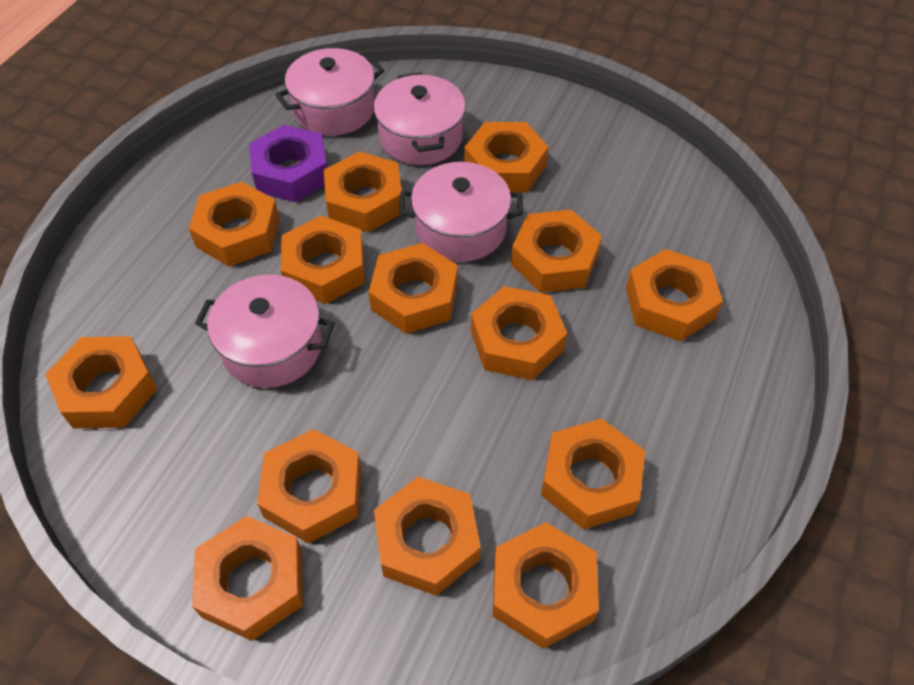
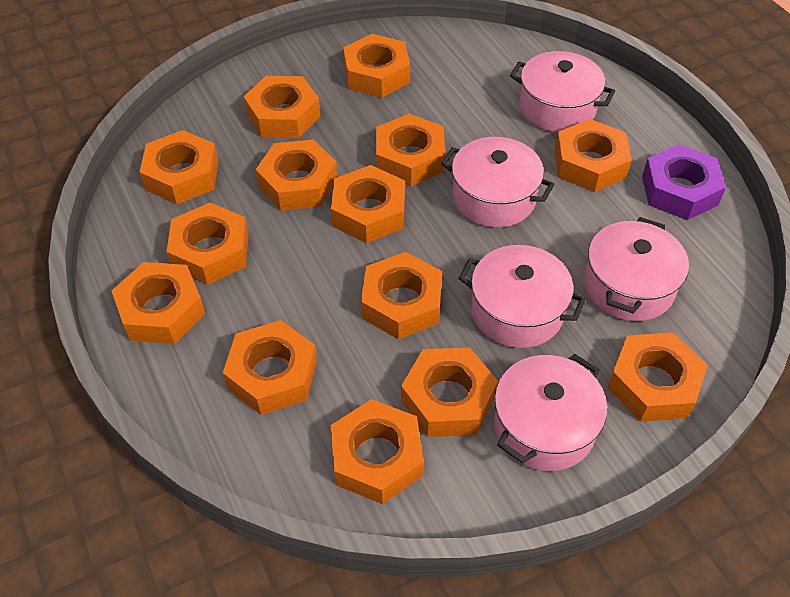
pink pot: [195,275,335,388] [275,48,384,136] [374,72,466,165] [399,162,523,262] = 4 -> [441,137,555,228] [458,245,586,348] [494,354,607,471] [510,51,615,133] [584,217,689,321] = 5

